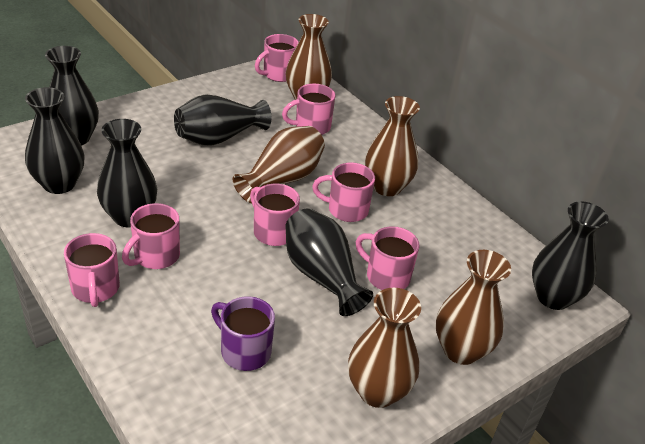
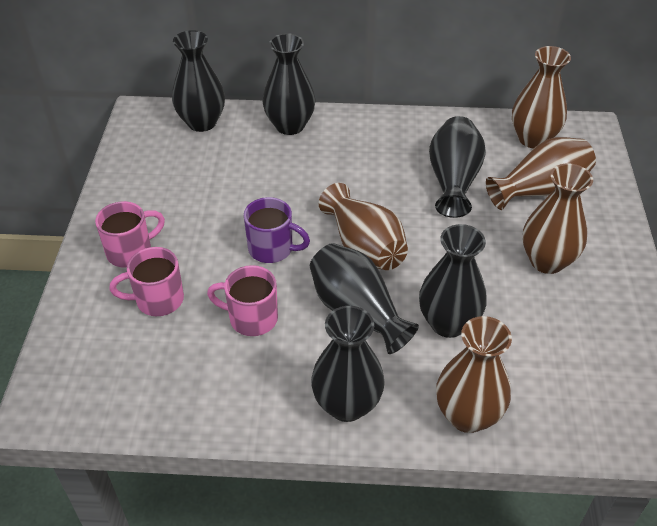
pink mug: [64,233,120,307] [122,203,180,269] [250,184,300,246] [255,34,299,82] [282,84,335,135] [312,162,375,222] [356,226,420,290] = 7 -> [95,201,165,268] [110,247,184,316] [207,265,278,336] = 3

